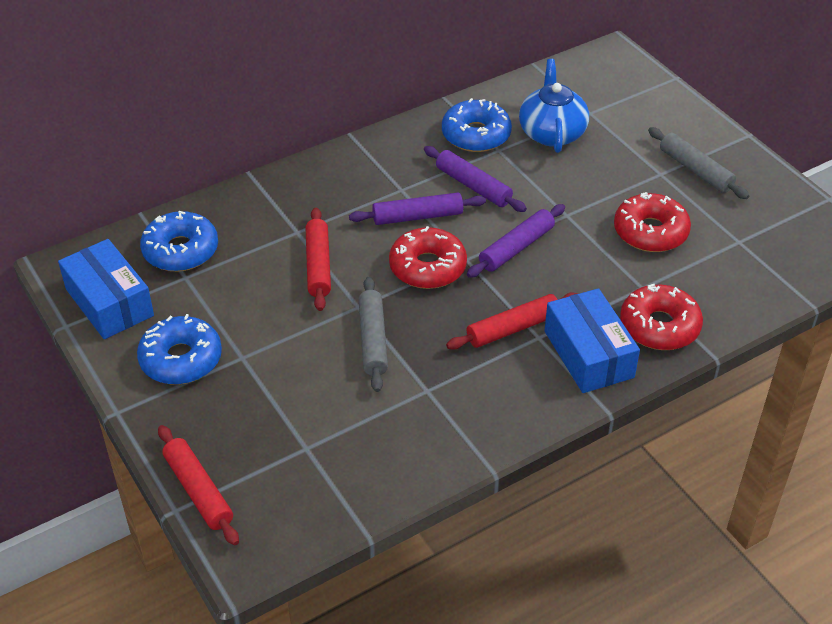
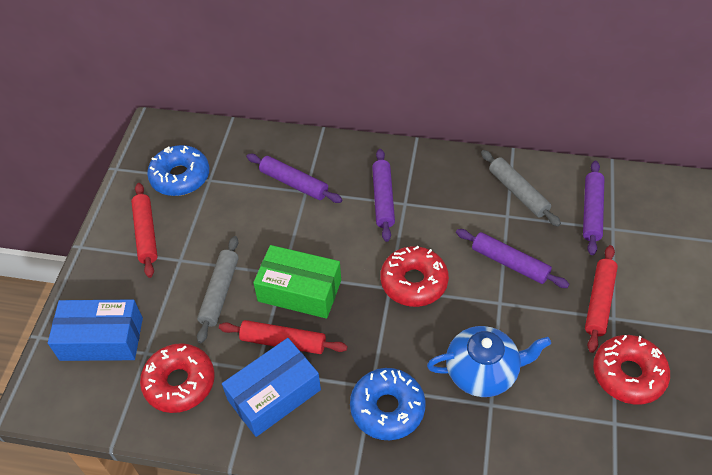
blue donut: [137,314,222,385] [140,211,218,272] [442,98,512,152] = 3 -> [147,145,209,196] [350,368,426,440] = 2
green box: none = 0 -> [253,245,341,319] = 1
purple rolling pin: [349,193,486,225] [424,146,527,212] [467,204,565,278] = 3 -> [246,154,342,203] [372,149,395,242] [456,229,570,288] [583,161,604,255] = 4

